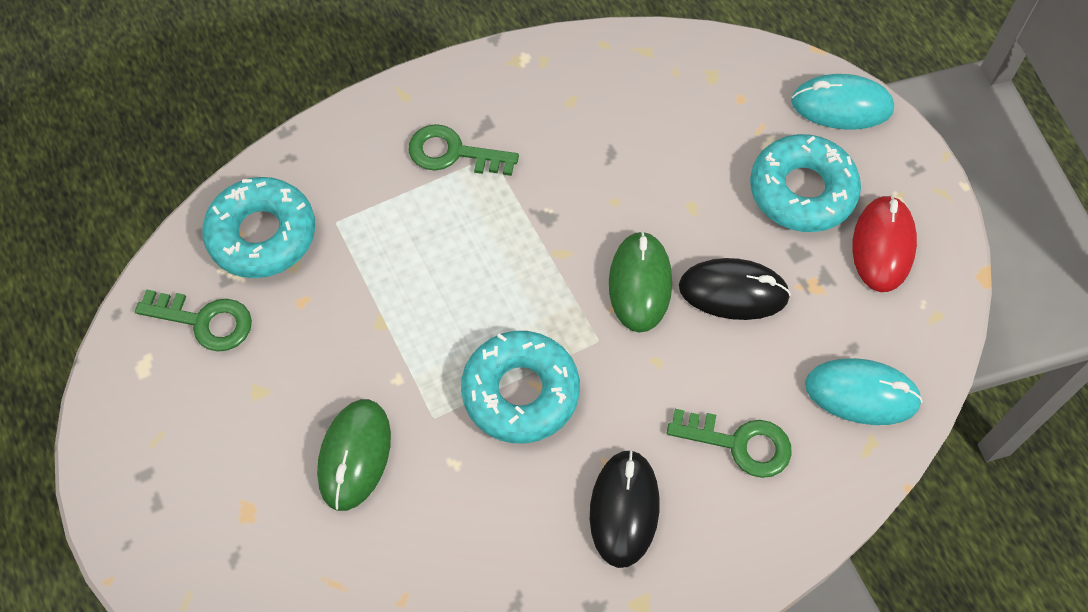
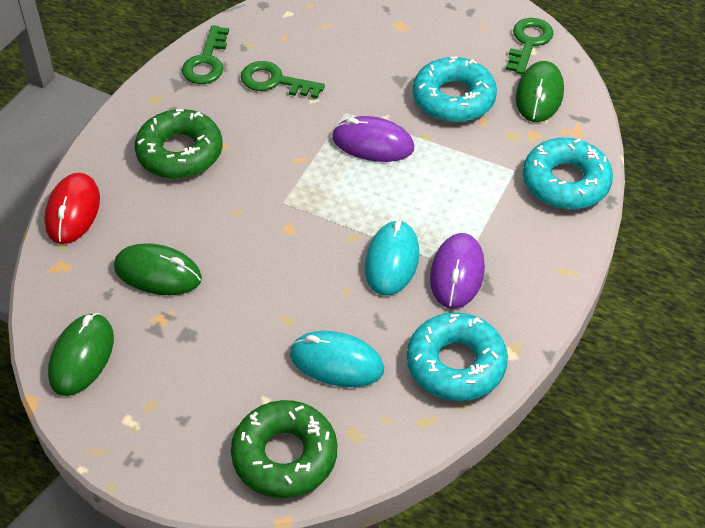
black mouse: [590,449,660,568] [679,258,791,320] = 2 -> none = 0
green donut: none = 0 -> [135,109,223,179] [231,400,337,498] = 2
green mouse: [317,399,391,511] [609,231,672,333] = 2 -> [48,313,114,396] [114,243,202,295] [515,61,564,122] = 3
purple mouse: none = 0 -> [332,116,414,162] [430,233,485,309] = 2

